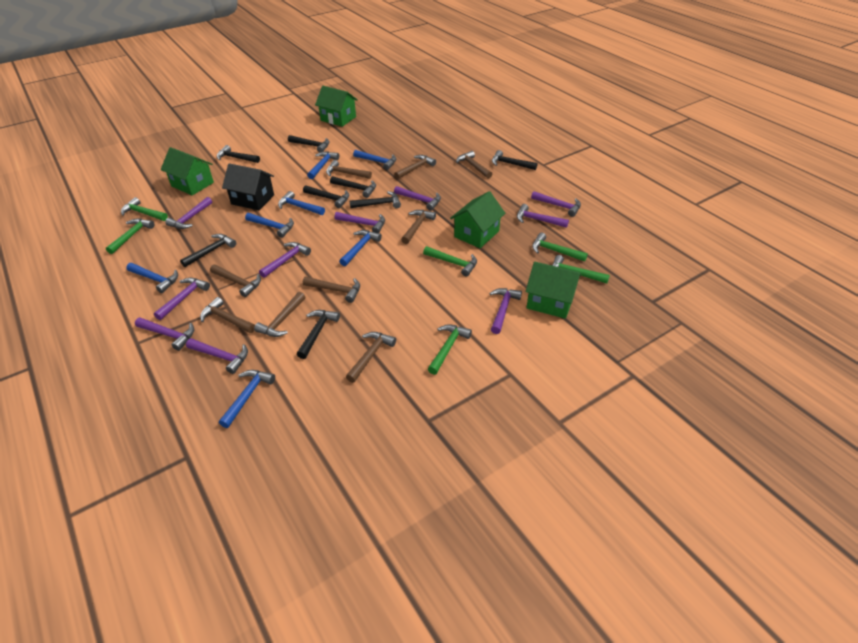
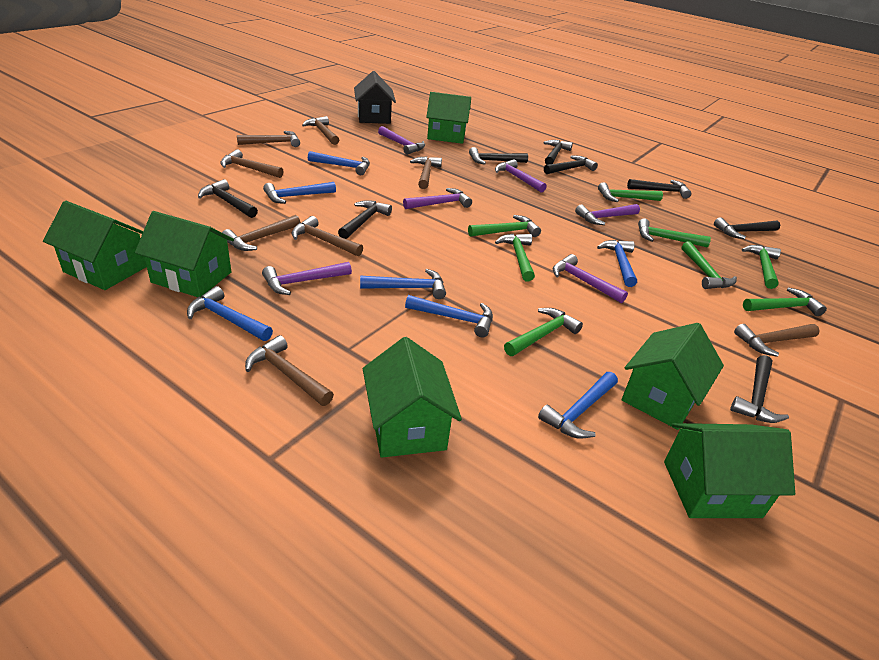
brown hammer: [200,297,255,333] [210,264,261,297] [254,292,305,337] [303,277,360,303] [326,160,372,179] [346,332,396,383] [394,155,436,179] [401,210,436,244] [456,151,492,179] = 9 -> [220,149,283,178] [222,215,301,251] [237,131,300,147] [245,335,334,406] [292,216,363,256] [302,116,339,145] [410,156,442,189] [734,324,820,357] = 8
green hammer: [106,219,154,254] [121,197,168,221] [423,246,477,276] [428,324,472,375] [532,233,588,262] [552,255,610,283] = 6 -> [468,215,541,237] [495,234,535,281] [504,308,583,356] [598,182,663,202] [638,219,711,247] [682,242,737,289] [742,245,781,289] [743,287,827,316] = 8
green house: [161,147,214,195] [315,86,358,127] [450,191,505,248] [525,261,581,319] = 4 -> [43,201,147,290] [135,211,234,297] [363,337,462,458] [426,92,471,144] [622,323,724,430] [664,423,795,518] = 6
purple hammer: [135,317,194,351] [154,278,210,320] [165,197,212,229] [186,338,248,374] [259,242,311,278] [335,212,385,233] [394,186,441,211] [490,288,522,334] [517,204,569,228] [531,191,581,217] = 10 -> [262,262,352,295] [378,126,425,155] [403,188,472,209] [495,159,547,192] [553,254,628,303] [575,204,640,225] = 6

